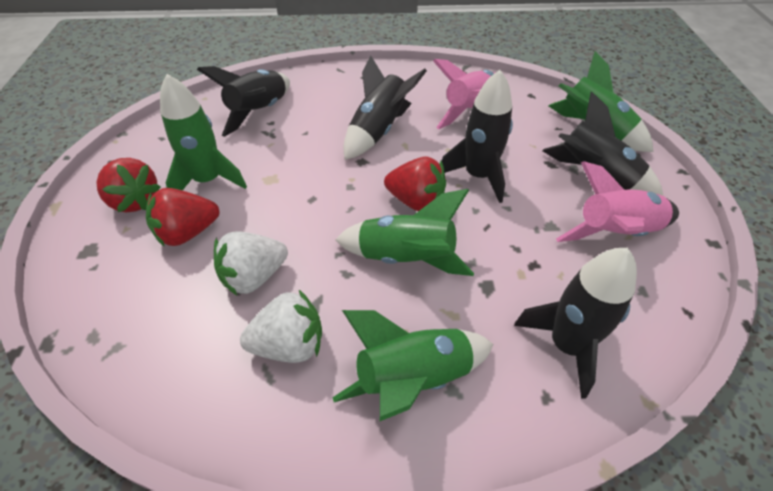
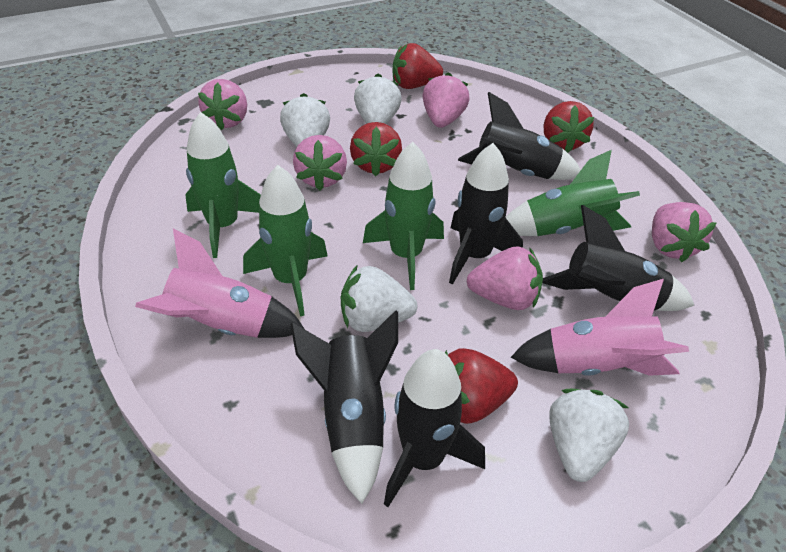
pink strawberry: none = 0 -> [198,79,247,130] [293,135,347,191] [423,72,470,128] [467,246,543,310] [652,202,717,263] = 5
red strawberry: [96,158,161,212] [146,188,219,247] [384,157,446,211] = 3 -> [350,122,402,176] [393,43,443,89] [445,348,518,424] [544,101,594,153] = 4
white strawberry: [214,231,288,295] [240,290,322,363] = 2 -> [280,93,330,147] [341,266,418,332] [354,74,402,124] [549,389,629,482] = 4

